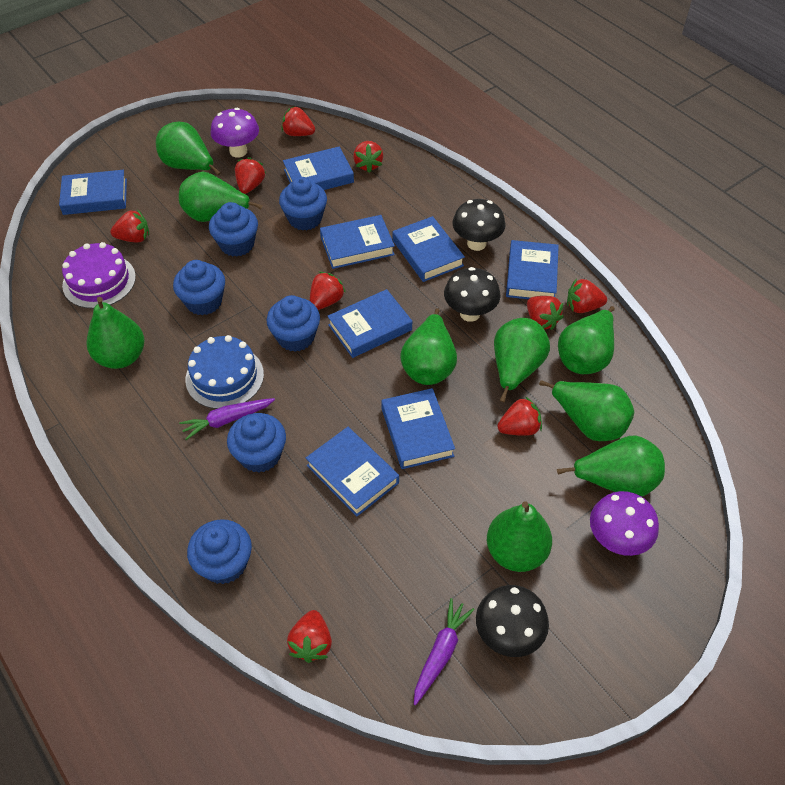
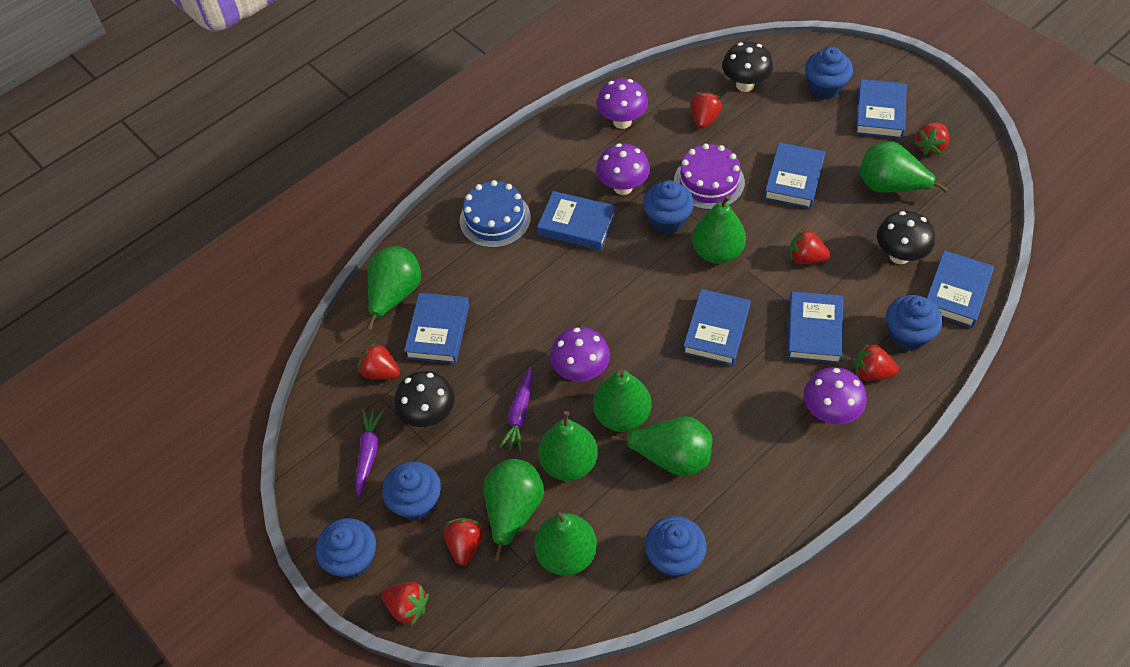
blue book: [59,170,127,215] [283,146,354,190] [306,427,399,516] [320,215,395,269] [327,289,412,358] [381,388,455,469] [393,216,465,282] [506,240,559,299] = 8 -> [404,293,469,364] [537,191,616,250] [683,289,751,366] [764,142,825,209] [787,291,843,364] [855,79,907,139] [927,250,994,328] = 7
green pear: [87,297,145,369] [156,121,220,176] [179,172,263,222] [400,308,457,385] [487,501,552,572] [494,318,550,402] [539,380,634,441] [557,435,665,497] [558,306,615,374] = 9 -> [367,246,421,330] [484,459,544,562] [535,510,597,576] [538,411,598,481] [593,369,651,432] [611,416,712,477] [692,195,746,264] [860,141,948,193] = 8
purple mushroom: [211,108,259,158] [590,491,659,556] = 2 -> [550,327,610,381] [596,78,648,129] [596,143,650,195] [804,367,866,425] = 4
red strawberry: [110,209,149,243] [235,157,266,194] [281,106,315,136] [287,610,332,663] [310,272,346,310] [353,141,383,173] [497,396,542,436] [527,296,564,330] [567,278,607,313] = 9 -> [358,342,400,380] [382,582,429,626] [444,518,484,566] [691,91,722,129] [790,228,830,264] [854,343,899,381] [914,123,949,155] = 7

